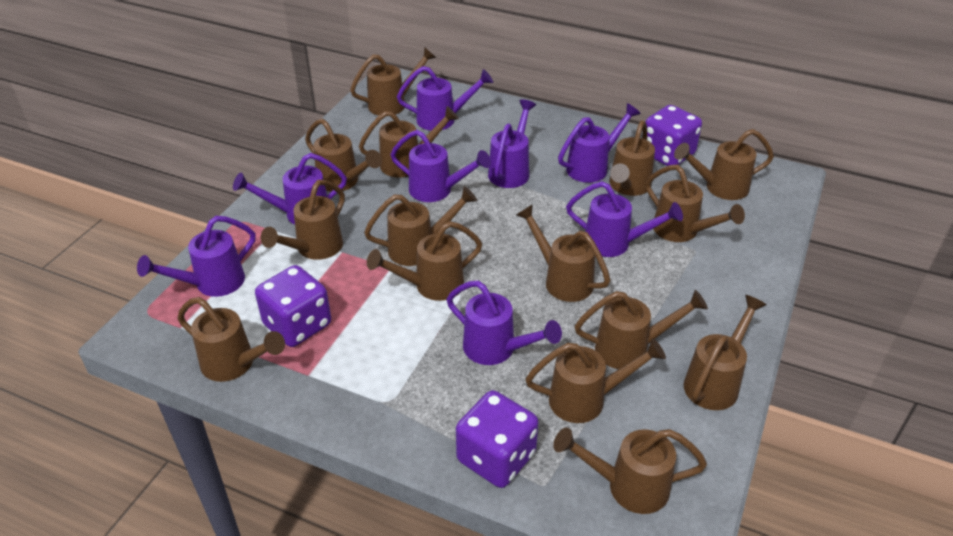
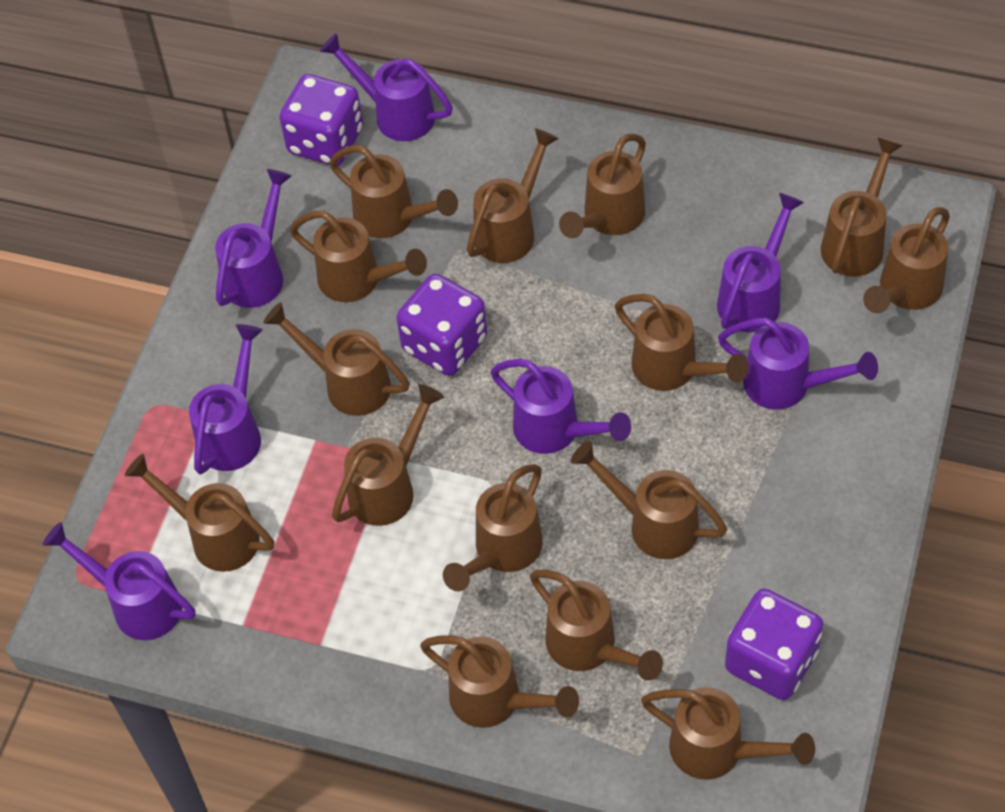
purple watering can: [137,216,256,297] [233,153,347,225] [390,130,491,202] [397,66,493,131] [447,281,562,365] [488,99,536,188] [558,103,641,183] [566,181,683,257] = 8 -> [43,522,196,640] [189,324,263,474] [215,169,292,308] [320,33,453,141] [491,359,631,454] [717,193,804,332] [718,318,878,410] = 7

